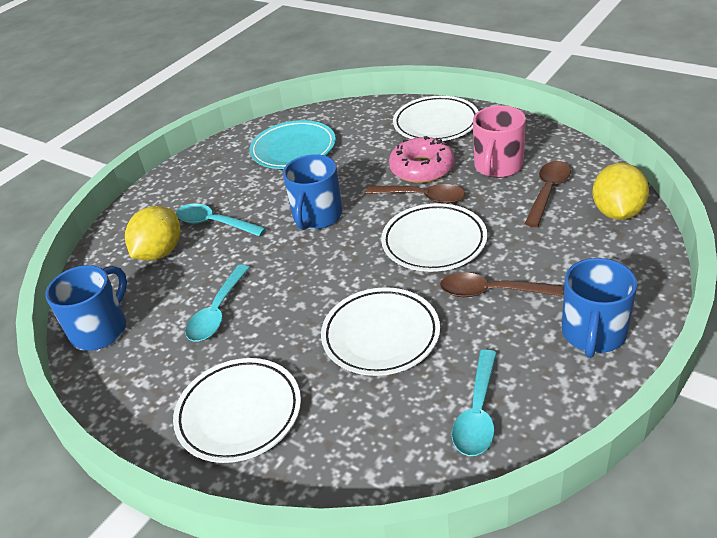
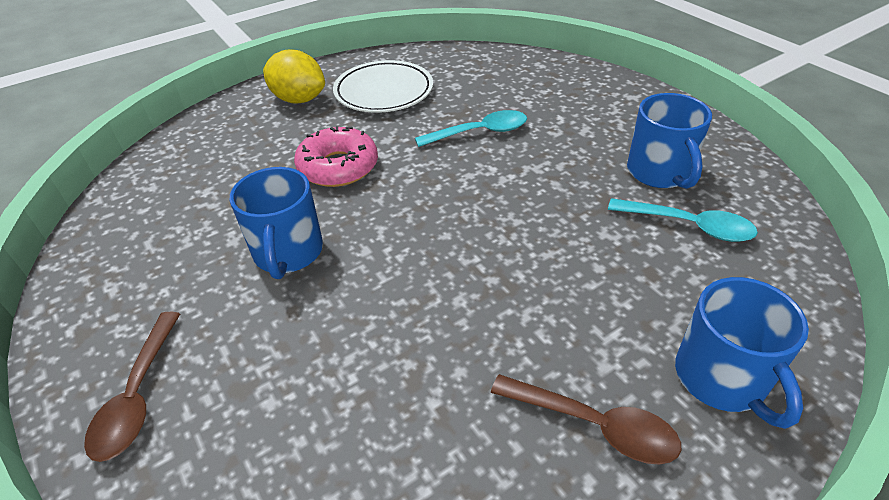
brown spoon: [366,184,465,204] [440,272,562,297] [525,161,571,227] = 3 -> [84,312,180,462] [491,374,682,465] = 2
pink mug: [473,105,526,178] = 1 -> none = 0
turquoise plate: [249,120,336,169] = 1 -> none = 0
turquoise spoon: [176,203,266,237] [185,264,250,342] [452,350,497,456] = 3 -> [415,110,527,147] [608,198,758,242] = 2
white plate: [173,358,301,463] [321,287,440,376] [381,203,487,272] [393,96,478,141] = 4 -> [333,60,433,113] = 1
yellow lemon: [125,206,180,261] [592,163,649,220] = 2 -> [263,50,325,104] = 1

